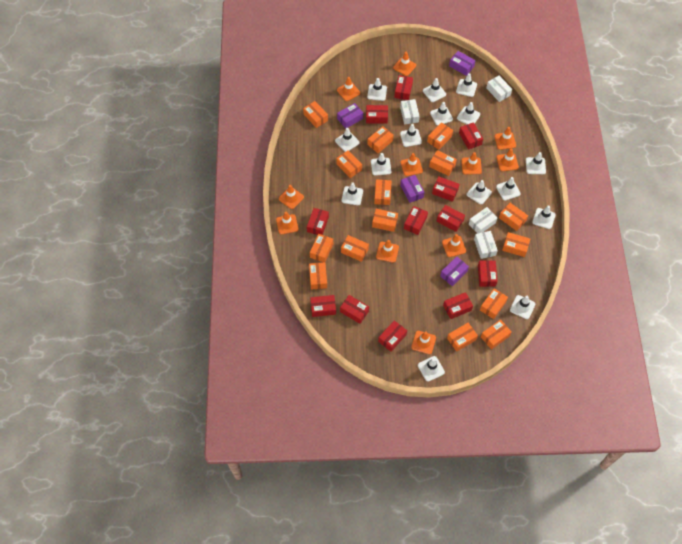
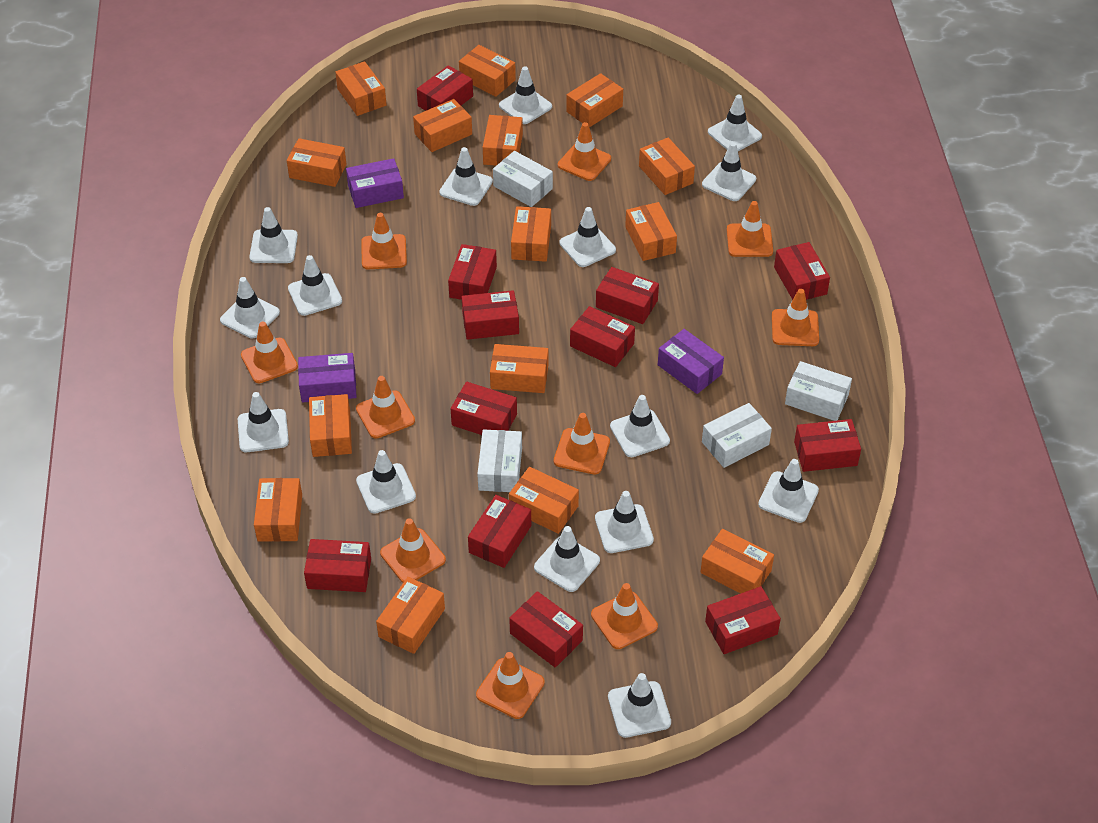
orange traffic cone: [276,212,298,235] [279,185,304,209] [337,77,360,101] [376,240,399,263] [393,52,416,76] [401,153,423,176] [411,331,436,354] [442,234,466,257] [461,152,482,174] [494,127,516,150] [497,149,519,171] = 11 -> [241,322,298,383] [356,376,415,439] [361,213,407,270] [380,518,446,583] [476,652,545,719] [554,413,610,475] [558,122,611,181] [591,583,658,649] [727,201,773,257] [772,289,819,346] = 10
purple box: [337,103,363,129] [400,175,424,203] [440,256,469,286] [449,51,476,76] = 4 -> [298,353,357,402] [346,158,404,208] [658,329,724,394] = 3

